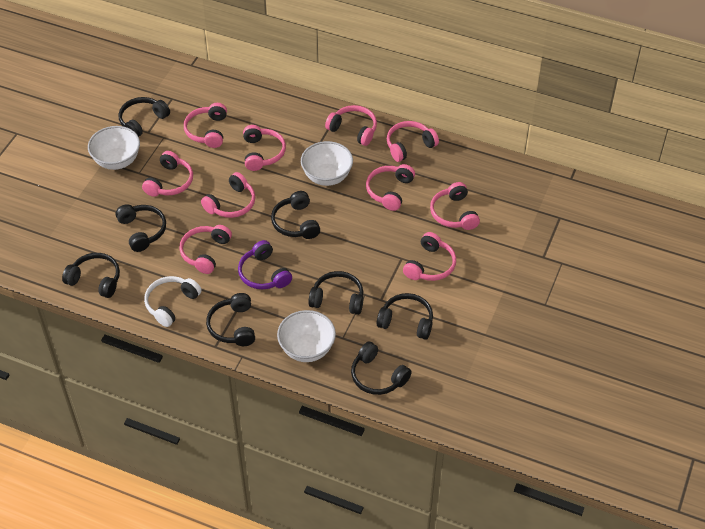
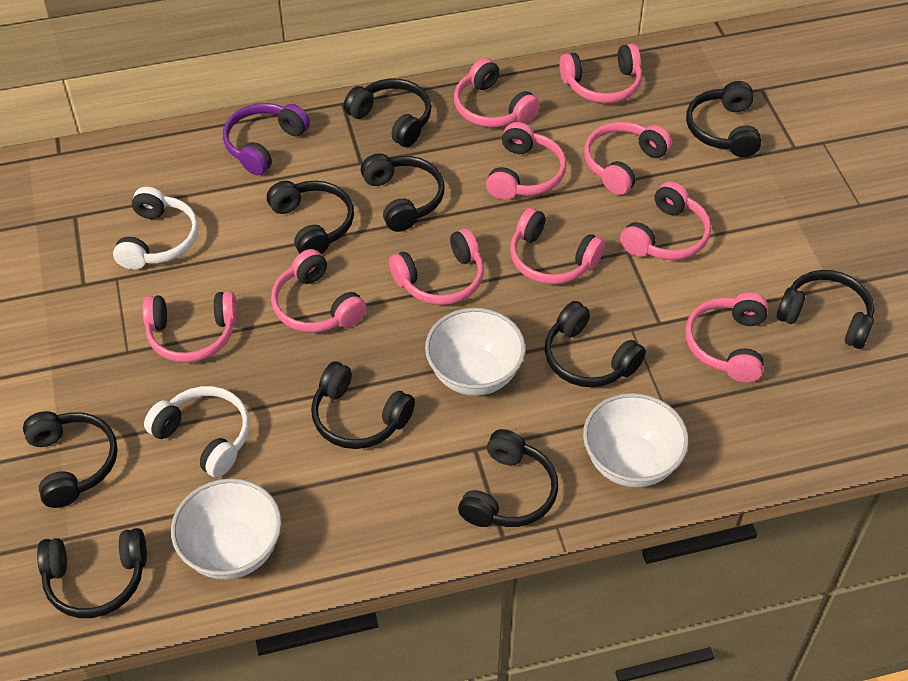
black headphones: [62,253,120,298] [115,204,166,252] [118,97,170,137] [206,293,255,346] [271,191,320,239] [308,271,363,315] [351,341,412,395] [377,293,433,340] = 8 -> [23,411,118,508] [37,528,147,618] [267,181,354,254] [311,361,415,449] [344,79,431,147] [361,153,445,232] [458,429,558,527] [545,301,646,387] [686,81,761,157] [777,270,874,349] = 10
white headphones: [144,276,202,327] = 1 -> [113,187,199,270] [144,386,250,478] = 2

